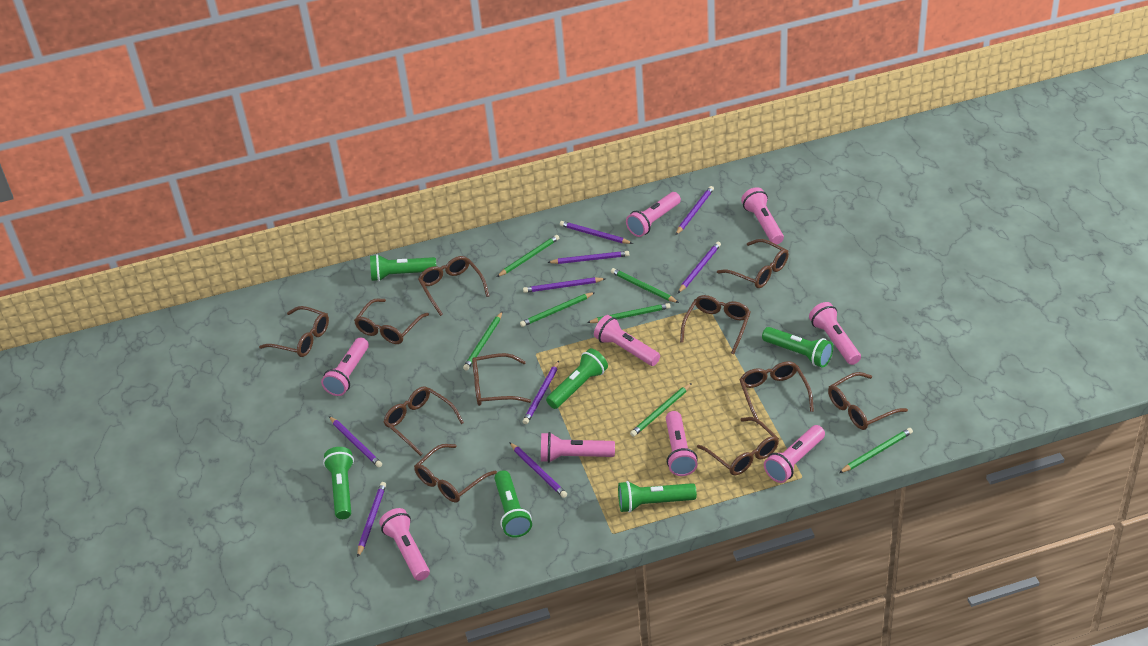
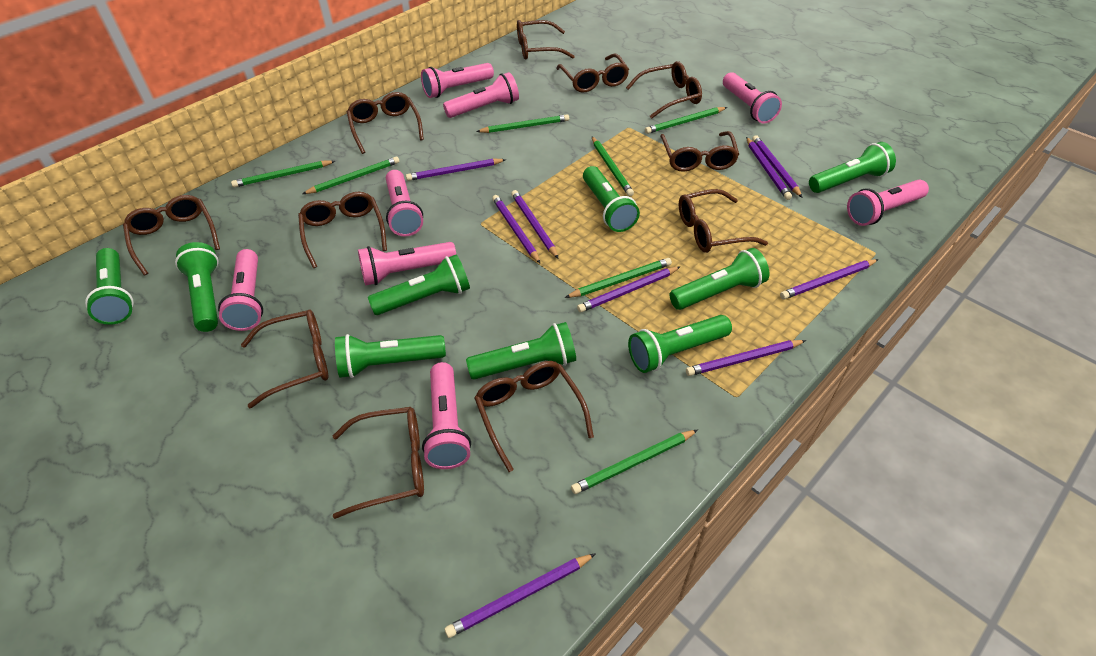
green flashlight: [323,447,354,519] [370,254,436,281] [494,470,532,538] [546,348,608,409] [618,481,697,513] [762,327,833,368] = 6 -> [85,248,134,325] [175,242,219,332] [335,334,446,378] [368,254,470,315] [466,322,576,380] [583,166,640,232] [628,315,732,373] [670,248,769,310] [809,142,896,193] = 9
pink flashlight: [321,337,369,396] [379,508,430,581] [541,432,615,463] [594,315,660,366] [626,192,681,237] [666,411,698,476] [741,187,784,244] [764,425,825,483] [809,302,861,365] = 9 -> [218,249,263,331] [358,242,456,286] [386,170,423,236] [421,63,494,98] [422,362,471,469] [443,72,519,118] [723,72,782,124] [847,180,929,226] = 8

